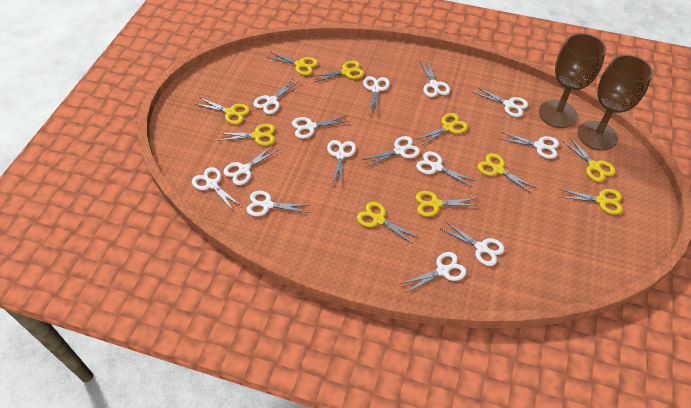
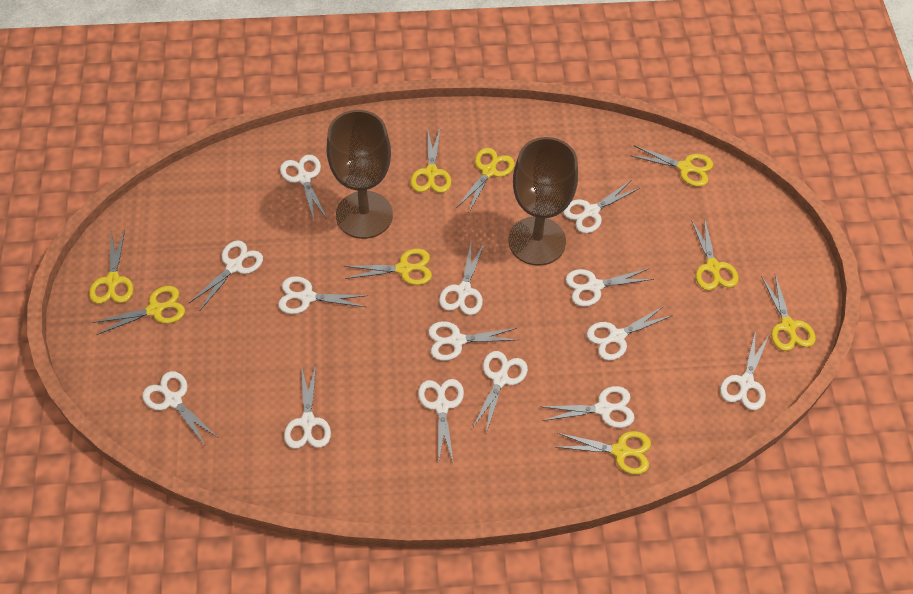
yellow scissors: [196,97,250,124] [217,124,275,146] [266,52,318,75] [310,60,364,83] [357,202,419,244] [416,113,468,146] [416,191,479,217] [478,153,536,194] [559,189,623,214] [563,138,616,182] = 10 -> [89,230,134,304] [93,286,185,335] [344,249,432,285] [410,130,452,193] [456,148,515,214] [556,431,651,475] [631,146,713,187] [691,217,739,290] [761,275,816,351] = 9

